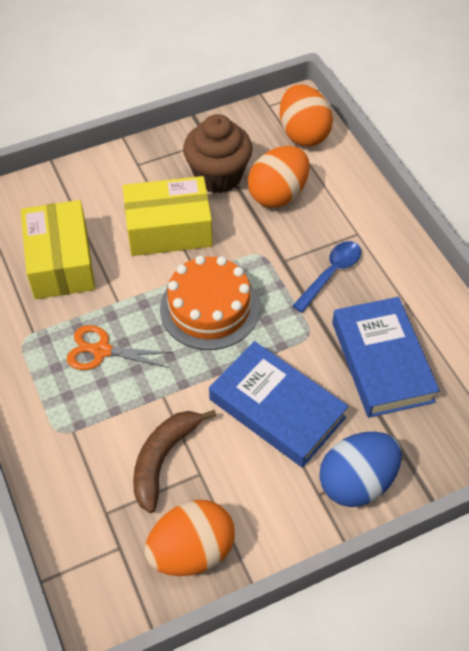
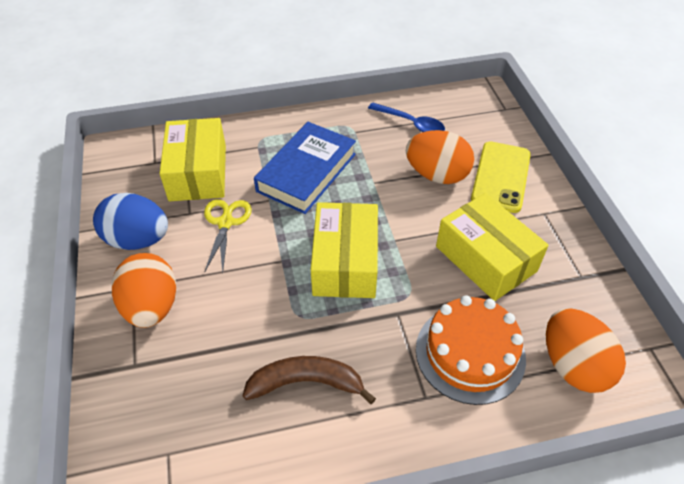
blue book: [209,341,349,468] [332,297,440,418] = 2 -> [254,122,356,214] = 1
brown cupcake: [183,114,253,194] = 1 -> none = 0
orange scissors: [67,325,173,370] = 1 -> none = 0
yellow box: [21,200,95,299] [123,176,213,256] = 2 -> [160,118,226,201] [311,202,378,298] [436,193,549,301] = 3
yellow phone: none = 0 -> [471,142,531,213] = 1
yellow scissors: none = 0 -> [204,199,252,273] = 1

